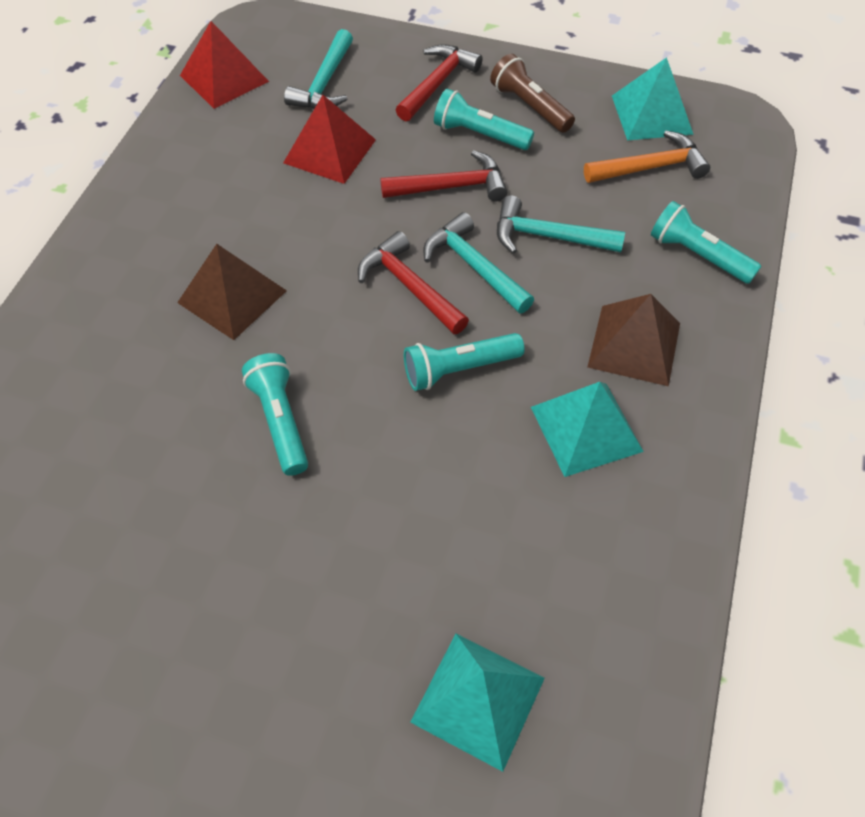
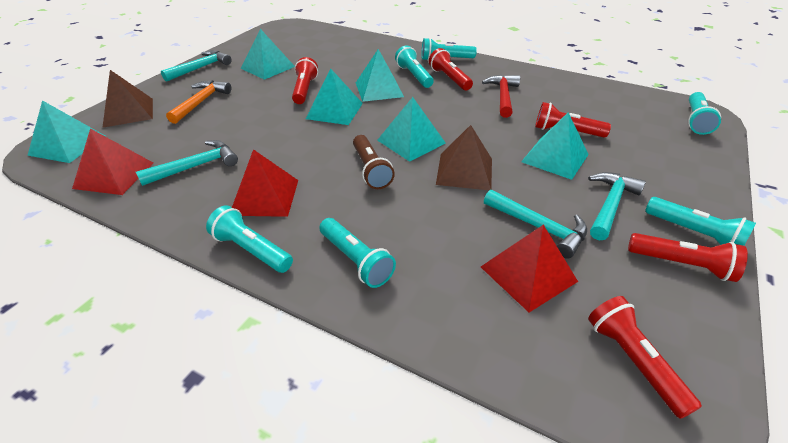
red flashlight: none = 0 -> [292,57,318,104] [429,48,473,90] [535,102,611,138] [588,296,702,419] [628,233,748,282] = 5
red hammer: [358,231,469,334] [380,150,507,201] [396,44,483,121] = 3 -> [482,75,520,118] = 1
red pyramid: [180,21,269,109] [283,95,376,184] = 2 -> [72,129,153,195] [232,149,298,217] [481,224,578,312] = 3
turquoise flashlight: [242,353,308,476] [404,333,525,391] [434,89,534,150] [651,201,761,284] = 4 -> [206,205,293,273] [319,218,396,288] [395,45,434,88] [421,38,477,61] [645,197,756,246] [688,92,721,135] = 6
turquoise hammer: [284,29,353,109] [423,212,534,314] [497,195,625,254] = 3 -> [136,140,238,186] [161,50,232,82] [484,190,587,259] [588,172,646,241] = 4
turquoise pyramid: [410,634,545,772] [531,382,644,477] [612,57,694,140] = 3 -> [27,100,106,163] [241,29,295,80] [306,69,363,125] [356,49,404,102] [377,97,446,162] [521,112,589,180] = 6

